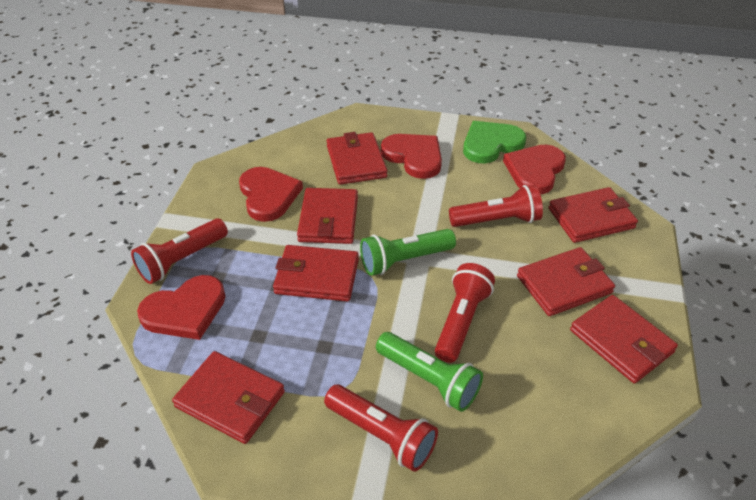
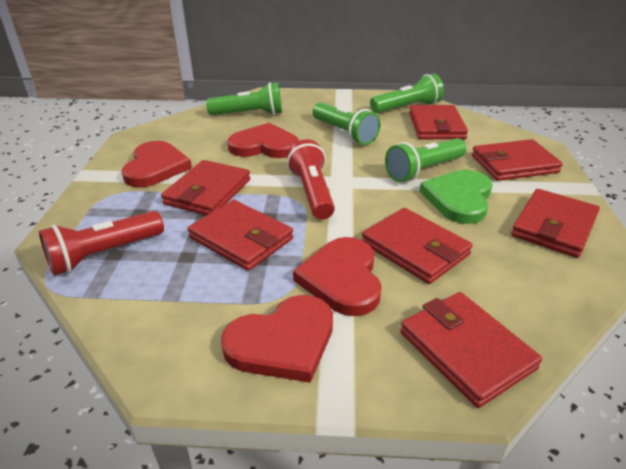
green flashlight: [360,229,456,276] [376,332,483,412] = 2 -> [206,82,282,115] [312,102,381,145] [370,74,444,113] [385,138,466,182] = 4
red flashlight: [131,219,228,284] [324,385,438,472] [435,263,495,363] [449,185,543,227] = 4 -> [39,211,164,276] [287,139,335,220] = 2

